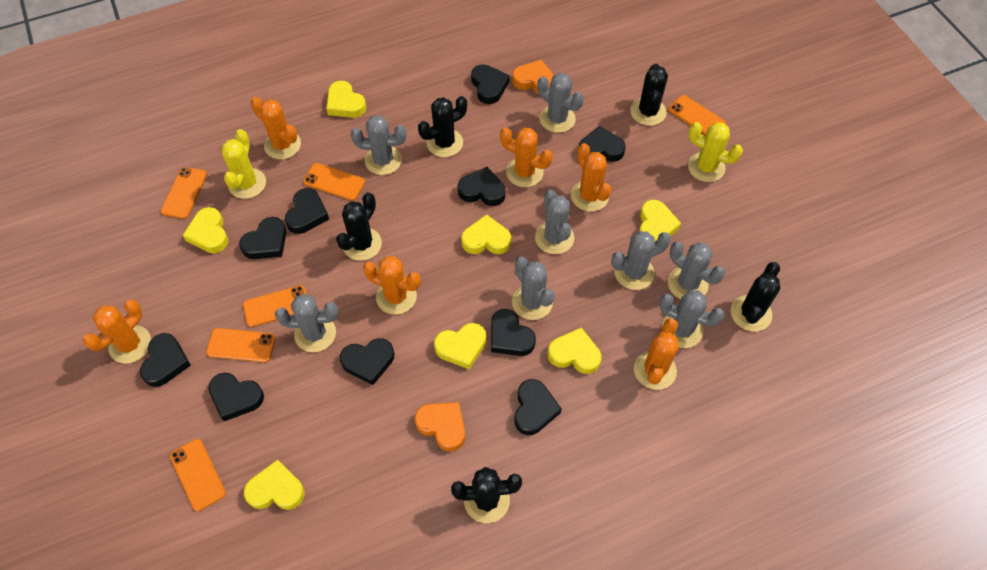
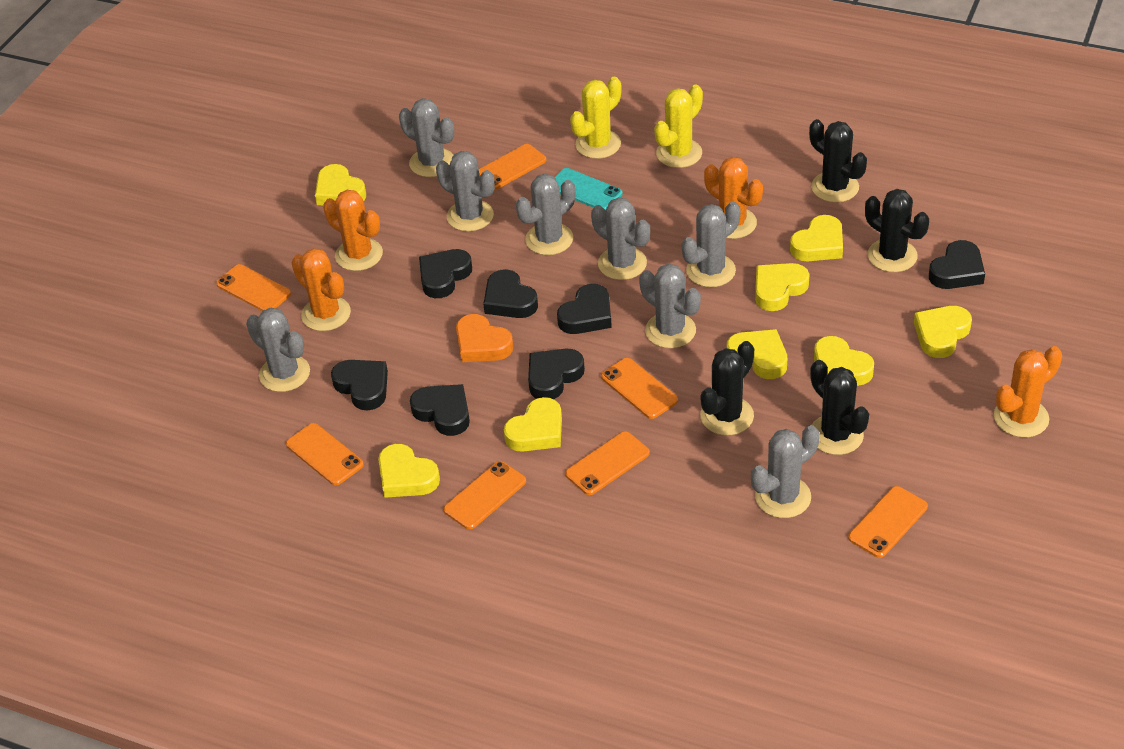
black cactus: [336,192,382,261] [418,96,467,157] [451,467,522,523] [630,64,668,126] [731,262,780,332] = 5 -> [700,341,754,435] [809,119,867,203] [810,360,869,455] [865,189,929,272] = 4
black heart: [140,333,191,387] [208,373,264,421] [239,217,286,259] [285,188,329,234] [340,338,394,385] [458,167,505,206] [471,64,510,104] [491,309,536,356] [514,379,562,435] [579,126,626,162] = 10 -> [331,360,388,410] [410,384,470,436] [419,249,472,298] [483,269,538,318] [528,349,585,399] [557,284,612,334] [929,240,985,289] = 7
orange cactus: [83,300,151,364] [250,97,301,159] [363,256,421,315] [500,127,553,187] [571,143,611,212] [634,318,679,390] = 6 -> [292,248,351,331] [323,190,383,271] [704,157,763,239] [994,346,1062,438] = 4
orange heart: [414,402,465,451] [512,60,554,94] = 2 -> [456,314,513,362] = 1
orange phone: [161,167,207,219] [170,439,226,511] [206,328,276,363] [243,285,306,327] [303,163,365,201] [668,95,726,135] = 6 -> [216,264,291,311] [286,423,364,485] [443,461,526,530] [479,144,547,190] [565,431,650,495] [601,358,678,419] [848,486,928,558] = 7
turquoise phone: none = 0 -> [555,168,623,210] = 1
yellow heart: [182,207,228,253] [244,459,305,510] [326,81,366,118] [434,323,486,370] [461,214,511,254] [548,327,601,374] [639,200,681,242] = 7 -> [315,164,366,205] [378,444,440,498] [504,397,562,452] [727,329,787,379] [755,263,809,311] [790,215,843,261] [814,336,874,386] [914,306,972,358] = 8

